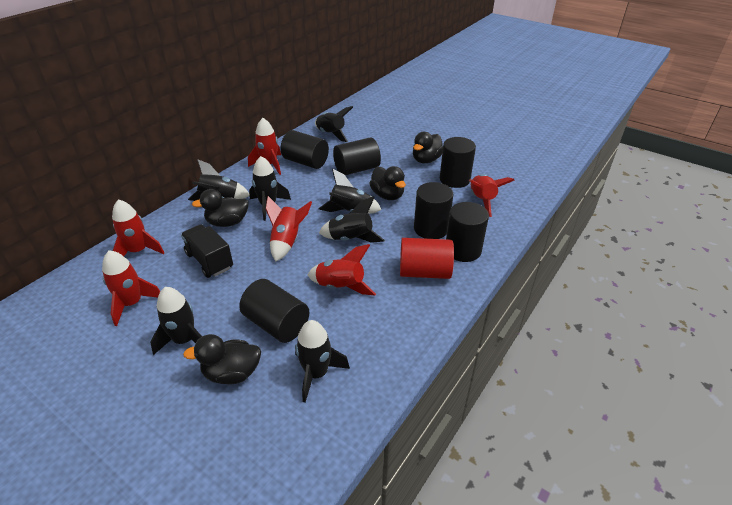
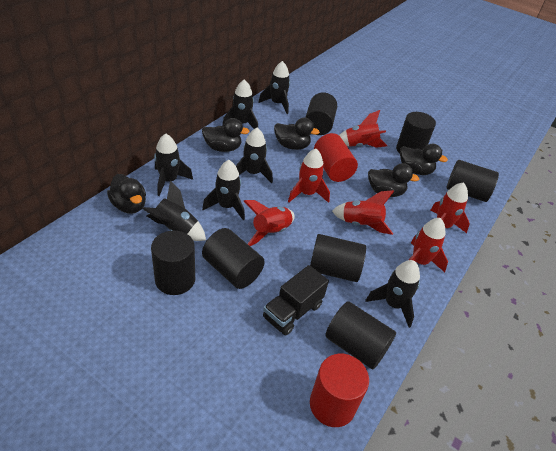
black cylinder: [239,279,309,343] [281,130,329,169] [333,137,381,175] [414,182,453,239] [440,137,476,188] [446,202,489,262] = 6 -> [151,231,195,295] [202,228,264,289] [305,92,337,135] [310,234,366,282] [325,301,396,369] [396,112,436,154] [447,160,499,202] = 7
black duck: [183,334,261,384] [192,189,249,227] [369,166,406,200] [413,132,443,163] = 4 -> [107,174,146,214] [202,118,250,152] [274,118,320,150] [368,163,419,197] [400,144,448,175] = 5
red cylinder: [400,238,454,279] = 1 -> [310,354,369,427] [314,133,358,182] = 2

